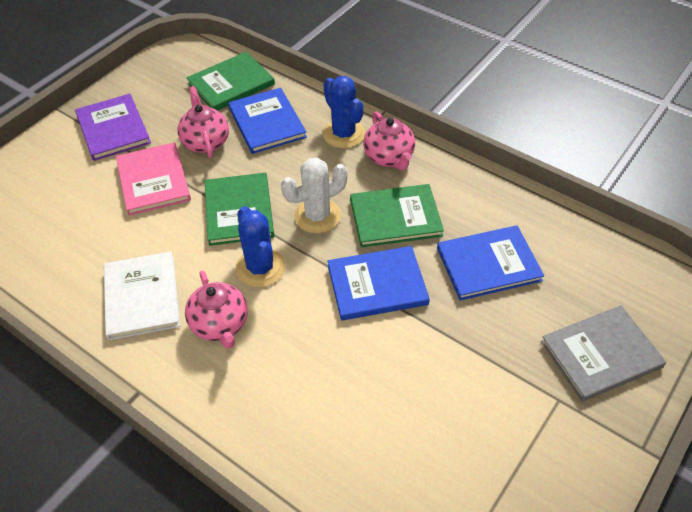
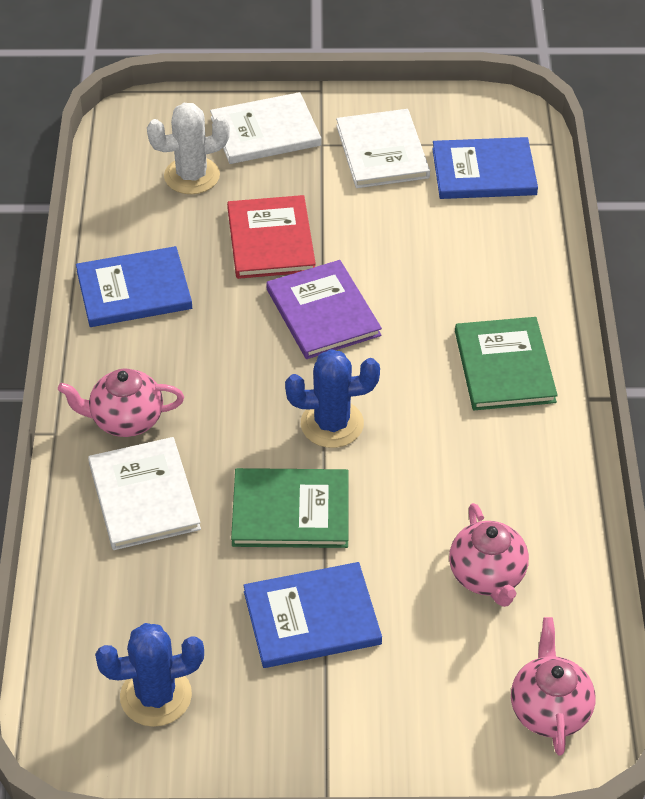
green book: [187,52,275,111] [205,173,274,246] [350,184,444,247] = 3 -> [231,468,349,548] [455,317,558,410] = 2
grey book: [541,305,666,402] = 1 -> none = 0
pink book: [116,142,191,216] = 1 -> none = 0
red book: none = 0 -> [227,195,316,279] = 1
white book: [104,252,180,340] = 1 -> [88,437,201,550] [210,92,321,164] [336,109,430,188] = 3

